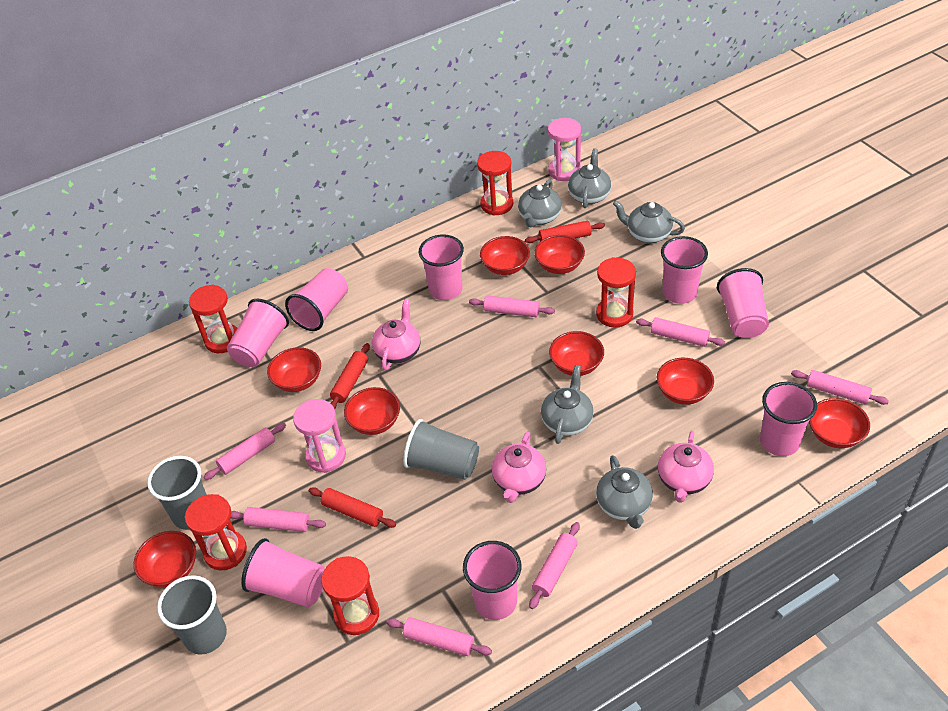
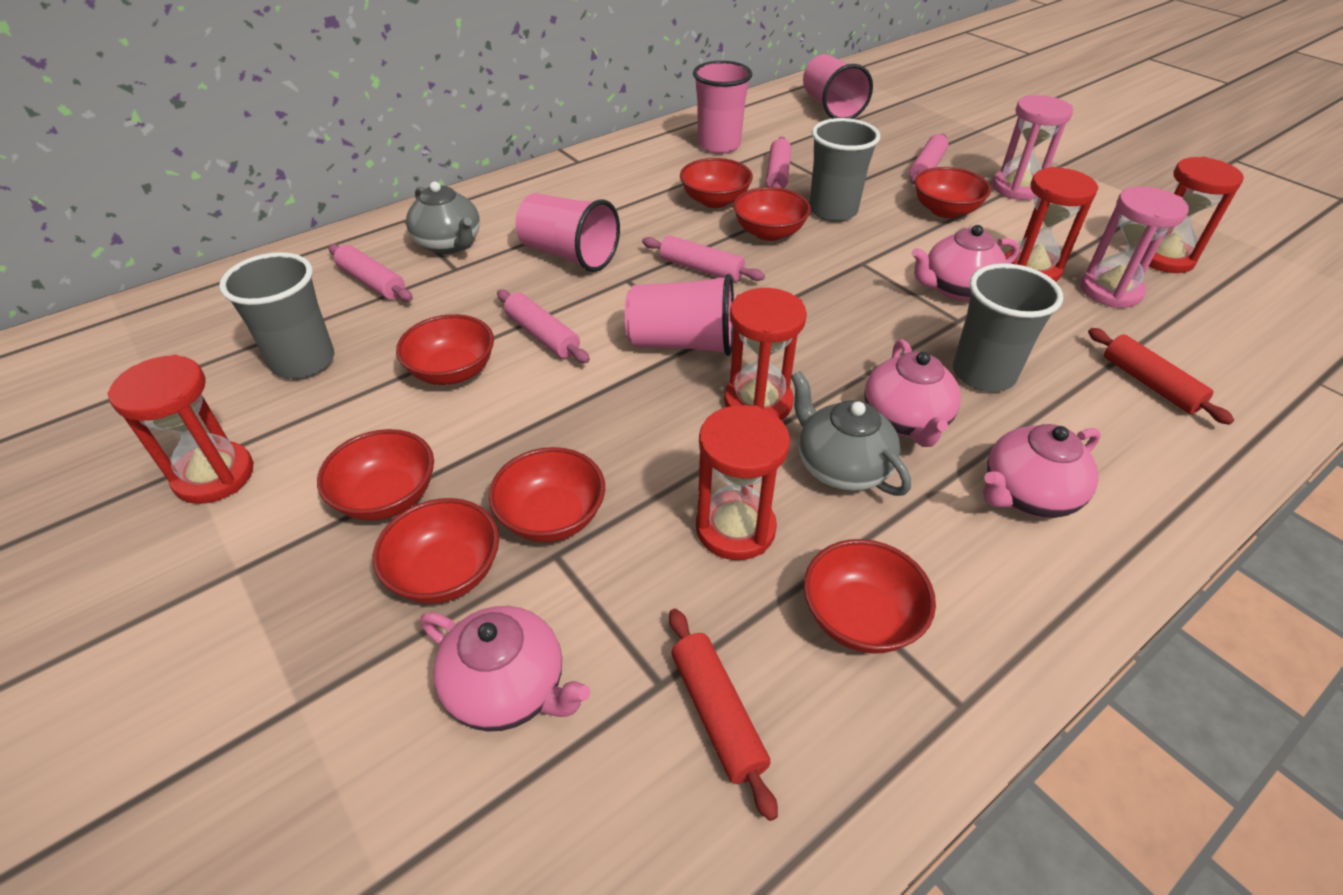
grey teapot: [518,179,562,227] [541,365,594,444] [568,149,611,208] [596,455,653,529] [613,200,685,243] = 5 -> [406,182,480,254] [791,371,911,496] = 2
pink cup: [227,299,289,367] [241,538,325,607] [285,268,348,331] [419,234,464,300] [463,541,521,620] [661,236,708,304] [717,268,769,338] [760,382,817,456] = 8 -> [515,193,620,272] [625,274,734,356] [693,61,752,154] [803,54,873,119] = 4
pink rolling pin: [204,423,286,480] [231,507,326,532] [386,617,492,656] [469,295,555,317] [529,522,580,609] [636,317,725,347] [791,370,889,405] = 7 -> [328,244,413,301] [497,290,590,363] [642,235,765,282] [766,137,791,189] [909,133,948,185] = 5
pink teapot: [372,299,420,371] [492,432,546,503] [658,431,714,503] = 3 -> [420,606,590,732] [864,339,961,447] [911,225,1019,301] [983,424,1101,518] = 4
red rolling pin: [309,487,396,528] [330,343,370,409] [525,221,605,243] = 3 -> [669,608,778,821] [1088,328,1234,425] = 2

